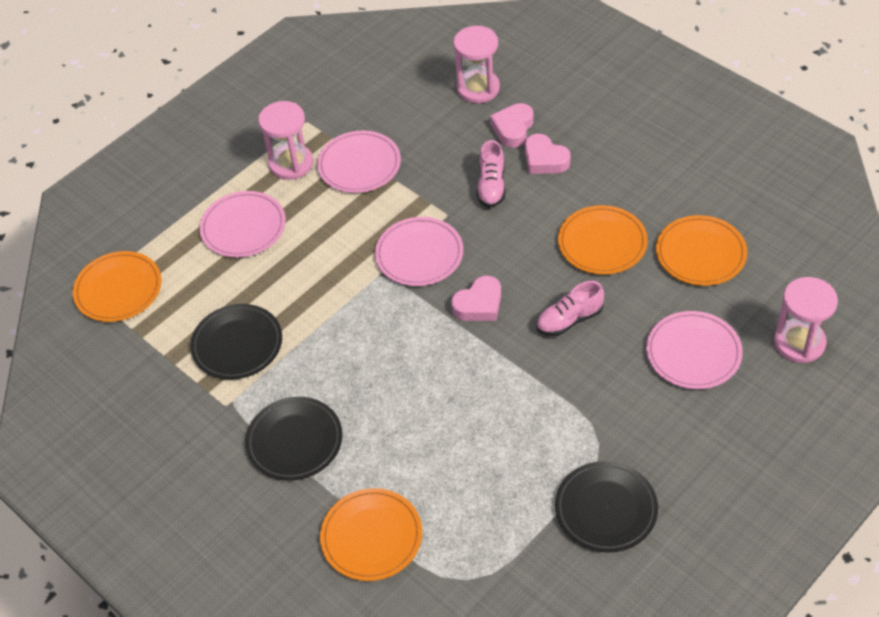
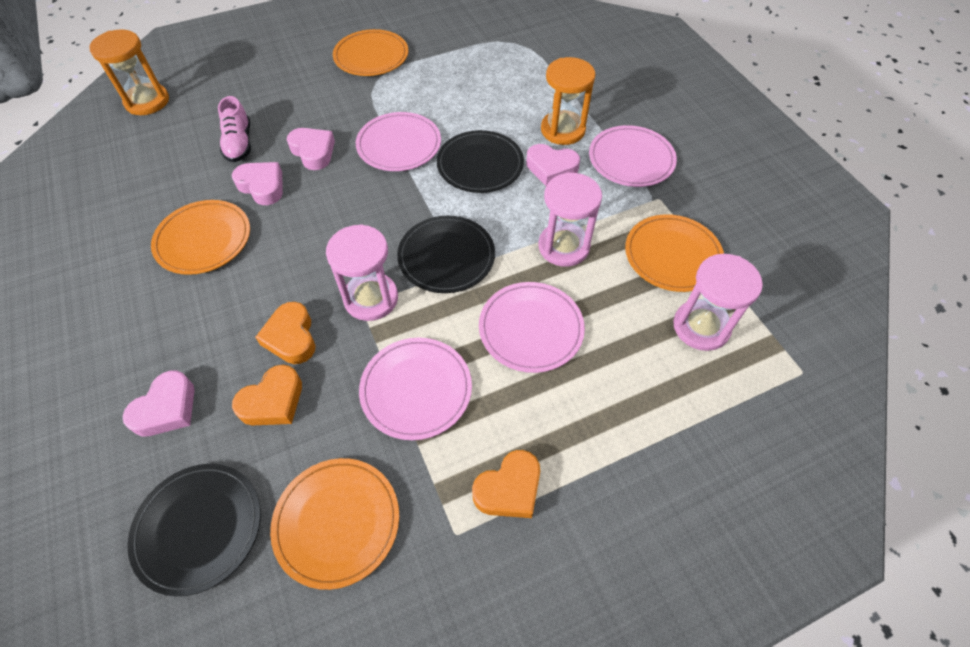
orange heart: none = 0 -> [232,365,302,425] [255,302,316,364] [472,450,540,518] = 3
orange hourglass: none = 0 -> [89,29,169,115] [541,57,596,145] = 2
pink heart: [451,276,501,321] [490,103,533,148] [525,134,571,174] = 3 -> [122,371,195,436] [232,162,283,205] [287,128,335,170] [526,144,580,186] = 4
pink shoe: [476,140,506,208] [536,281,604,336] = 2 -> [218,96,251,162] = 1

